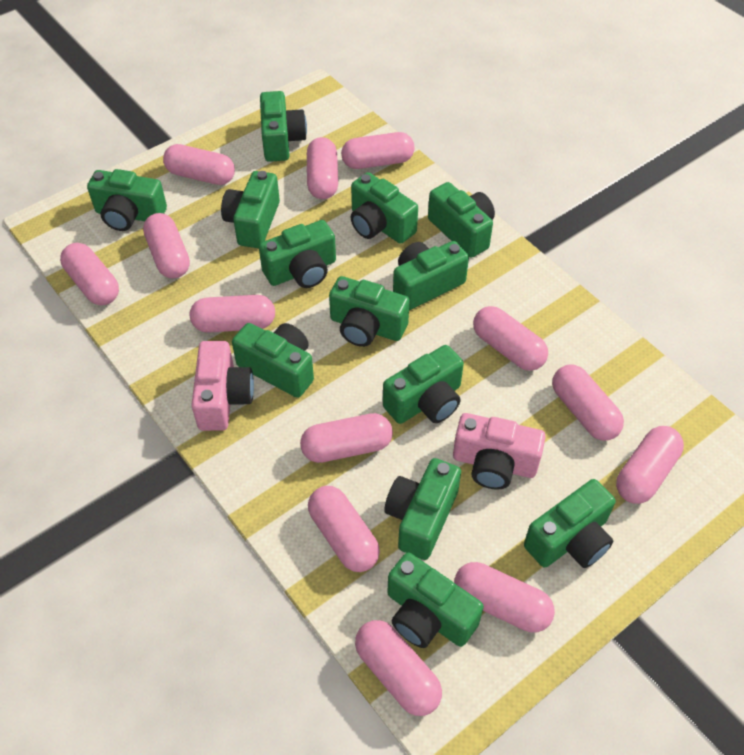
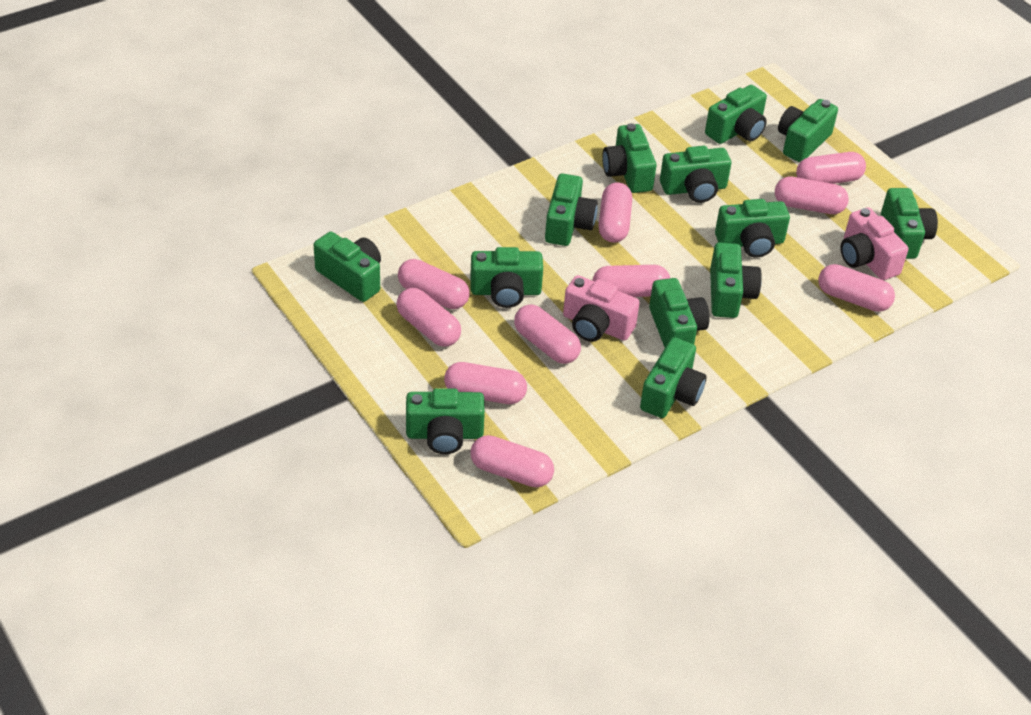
pink capsule: [60,243,119,305] [143,213,190,278] [163,144,235,185] [190,295,275,333] [300,413,393,463] [307,137,338,199] [308,486,380,572] [341,132,415,169] [355,620,442,716] [454,562,555,633] [473,306,548,371] [552,365,624,441] [616,426,684,504] = 13 -> [397,288,461,347] [398,259,470,309] [444,362,527,404] [470,435,554,487] [514,304,581,364] [593,265,670,297] [599,182,632,243] [775,177,849,214] [796,152,866,184] [818,264,895,312] = 10

